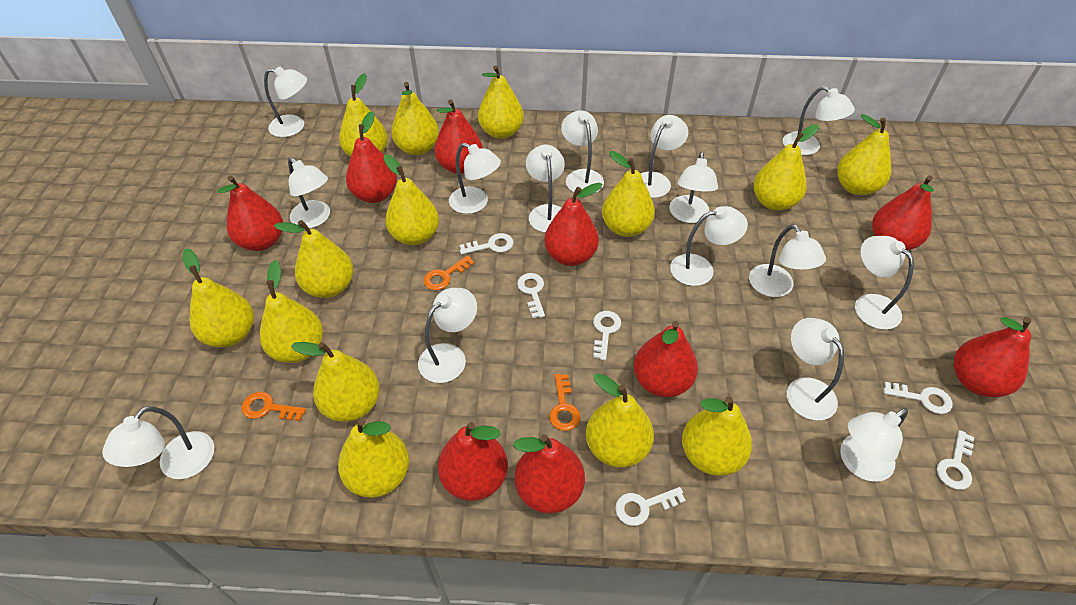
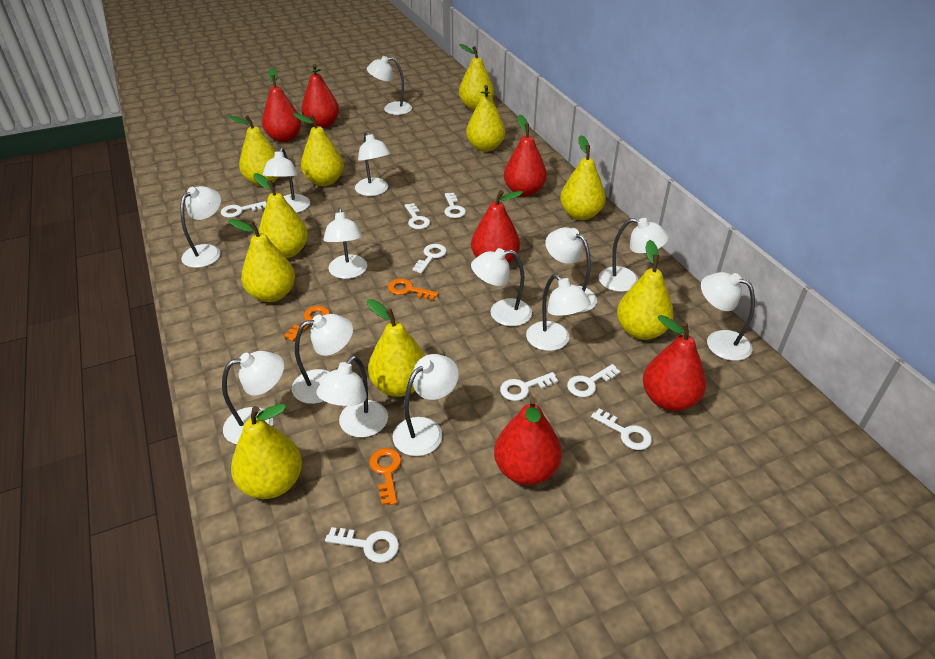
red pear: [217,176,283,251] [346,111,397,203] [435,99,483,174] [438,422,508,501] [513,434,585,514] [544,183,602,266] [634,321,698,397] [872,175,934,251] [954,317,1031,397] = 9 -> [262,67,302,142] [301,64,339,128] [471,190,523,263] [494,397,562,485] [504,115,547,196] [643,315,706,411] = 6
white key: [460,233,514,254] [517,273,545,318] [593,311,621,360] [615,487,686,526] [883,382,953,414] [937,430,974,490] = 6 -> [221,201,267,218] [325,527,399,563] [405,203,430,229] [413,244,447,273] [444,193,466,218] [500,372,558,401] [567,364,621,397] [591,408,652,450] = 8
white lamp: [102,406,214,479] [264,66,307,137] [288,157,330,228] [418,288,477,383] [449,143,501,214] [526,145,565,233] [561,110,604,195] [640,115,688,198] [669,152,718,223] [670,206,748,286] [749,224,826,297] [783,86,855,155] [787,318,844,421] [840,408,908,482] [855,236,914,330] = 15 -> [180,186,221,268] [222,351,284,444] [263,148,310,213] [292,314,353,404] [316,356,388,437] [323,207,367,279] [355,131,391,196] [367,56,412,115] [393,354,459,456] [471,248,532,326] [526,274,591,351] [545,227,597,313] [599,218,669,292] [701,272,755,361] = 14
yellow pear: [183,248,254,348] [260,260,323,363] [274,220,353,298] [291,342,380,422] [338,418,409,498] [339,73,388,157] [384,154,439,245] [391,82,439,155] [478,65,524,139] [586,373,654,468] [602,151,655,237] [682,396,752,476] [753,124,819,211] [837,114,891,195] = 14 -> [227,115,279,186] [228,219,295,302] [231,404,302,499] [253,173,308,258] [293,113,344,186] [367,299,425,397] [459,44,494,110] [466,85,505,152] [560,135,606,220] [617,240,674,340] = 10

